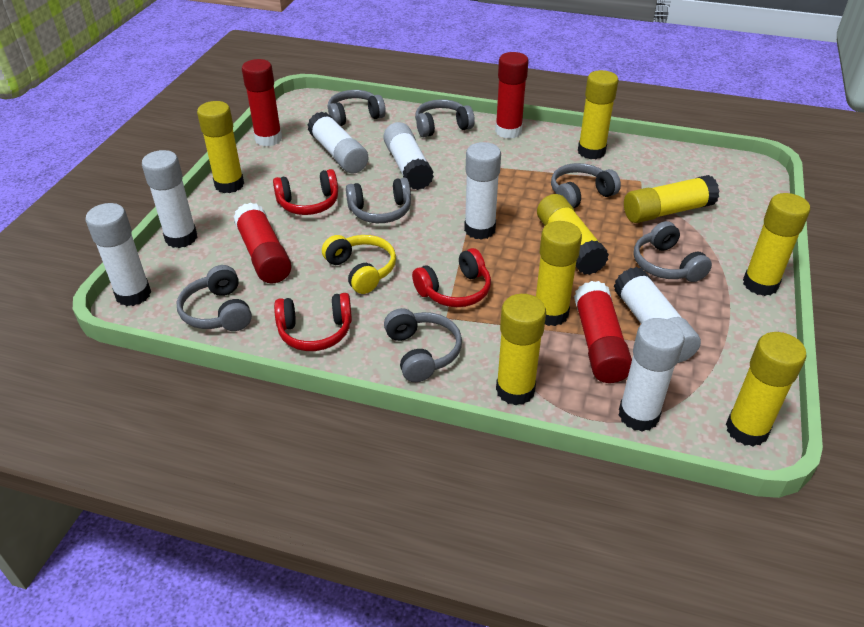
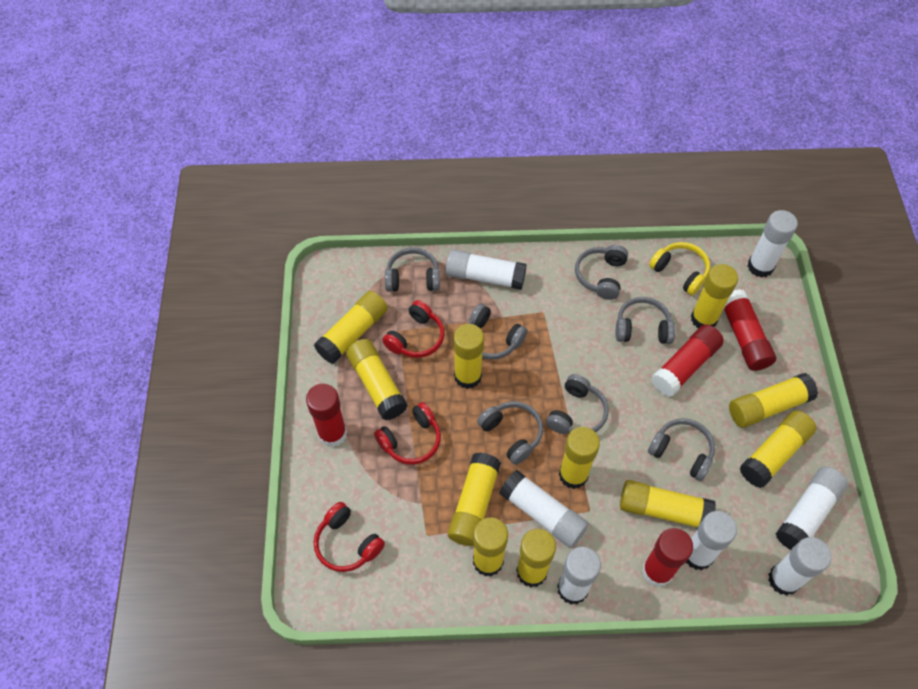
yellow glue stick: [197,101,244,193] [496,294,546,405] [536,221,582,326] [537,194,609,275] [578,70,618,159] [624,175,719,223] [726,332,807,447] [743,193,810,296] = 8 -> [314,291,388,364] [346,339,408,420] [448,452,501,546] [453,324,484,389] [473,517,508,576] [516,529,556,587] [559,427,600,489] [620,480,716,528] [691,264,738,328] [729,373,818,428] [740,411,816,488] = 11

